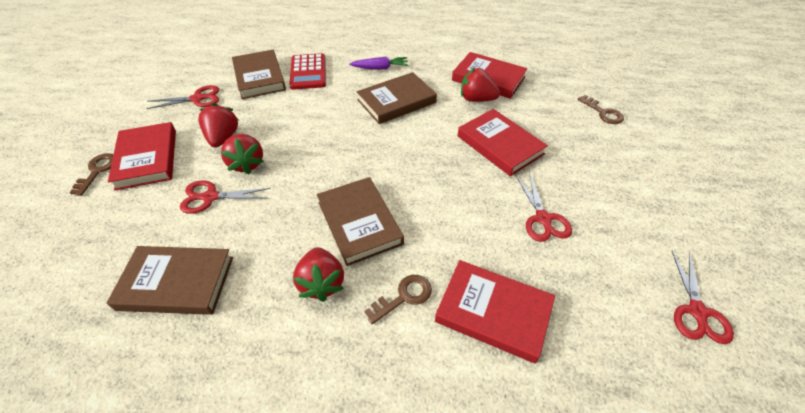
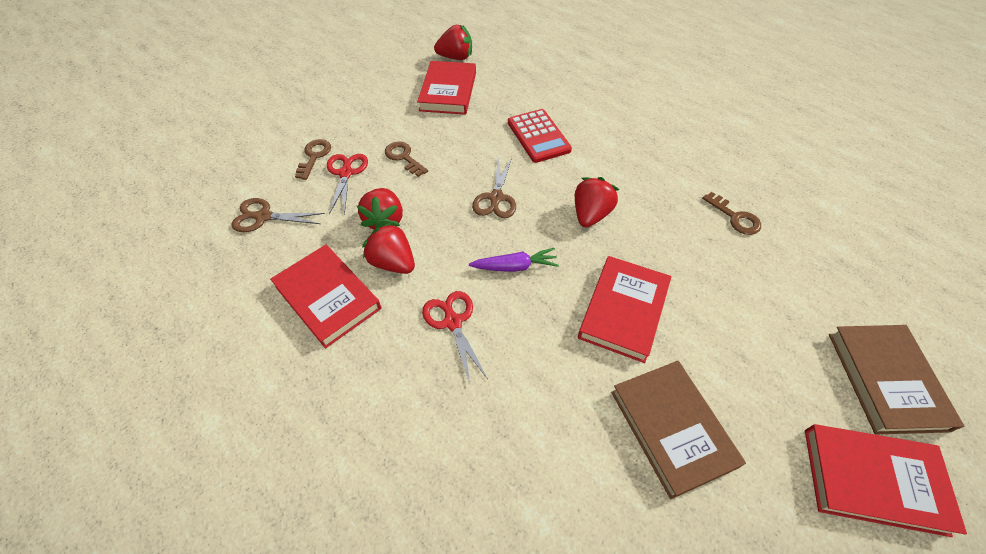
brown book: [107,246,233,315] [232,50,286,99] [317,177,404,266] [357,72,437,124] = 4 -> [611,361,746,499] [829,325,964,434] = 2
brown scissors: none = 0 -> [232,198,325,232] [472,156,516,218] = 2
red scissors: [146,85,219,109] [180,180,271,214] [516,173,572,242] [672,251,734,344] = 4 -> [327,154,368,215] [422,291,488,383] = 2

